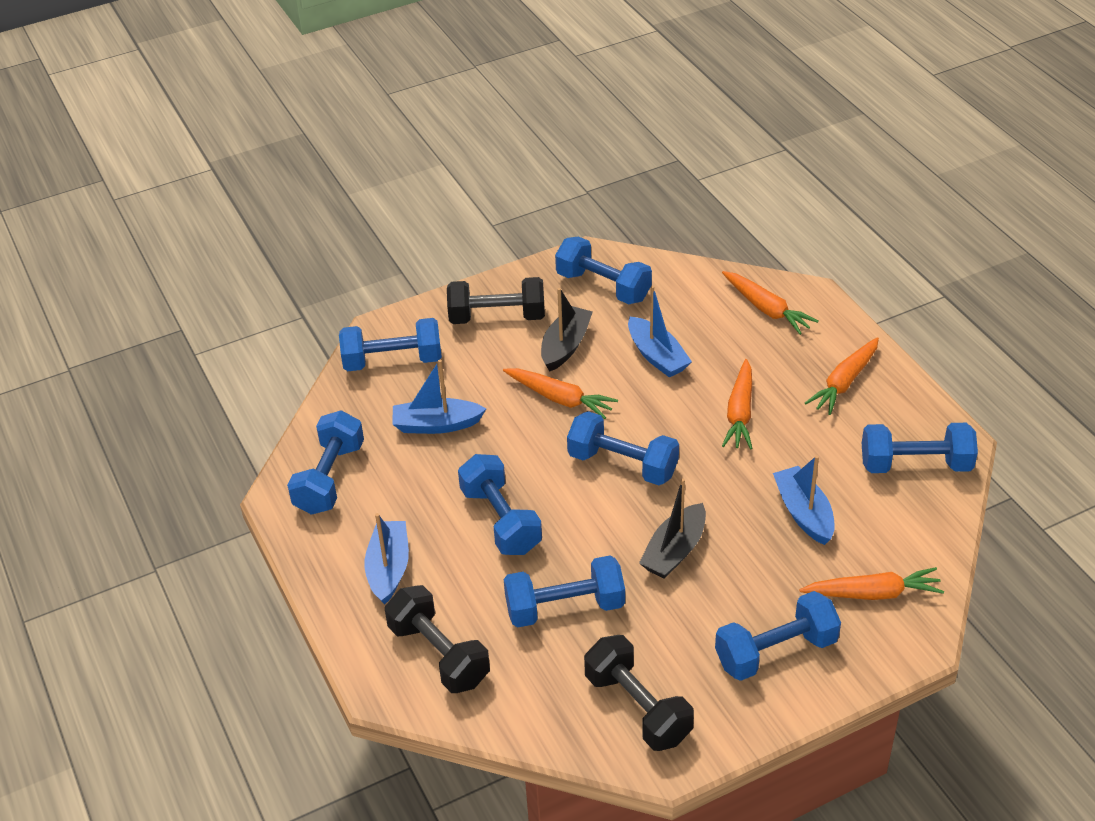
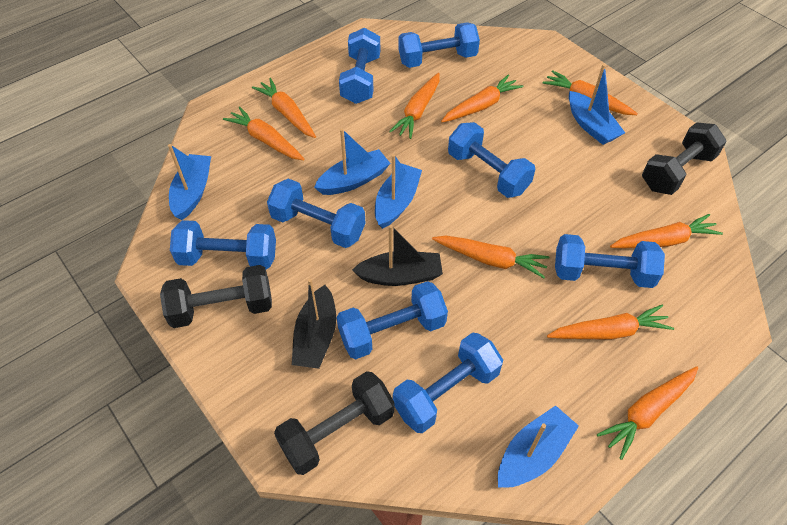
blue boat: [364,513,409,605] [392,359,486,434] [628,286,692,377] [773,455,835,545] = 4 -> [168,144,211,220] [314,128,391,195] [375,154,422,229] [498,405,579,488] [569,64,625,145] = 5
orange carrot: [503,368,618,419] [722,271,818,335] [722,359,753,449] [799,567,944,600] [805,337,879,415] = 5 -> [223,106,305,160] [252,78,316,138] [389,73,440,139] [432,236,550,278] [441,75,523,123] [542,70,638,115] [547,305,674,340] [597,366,698,460] [610,214,723,248] = 9

